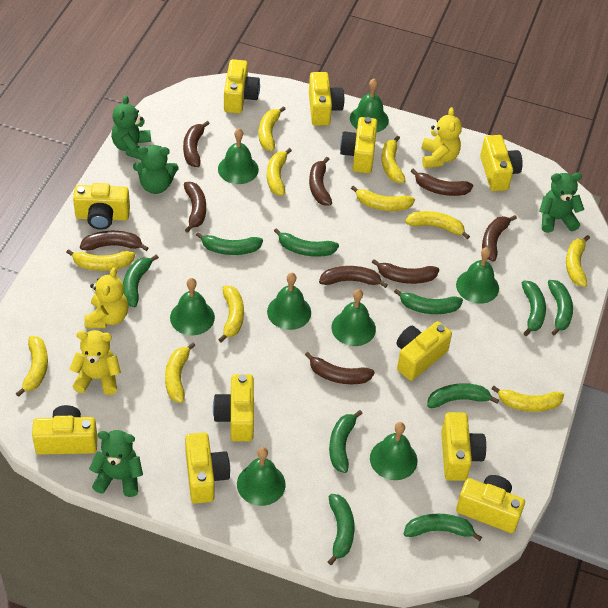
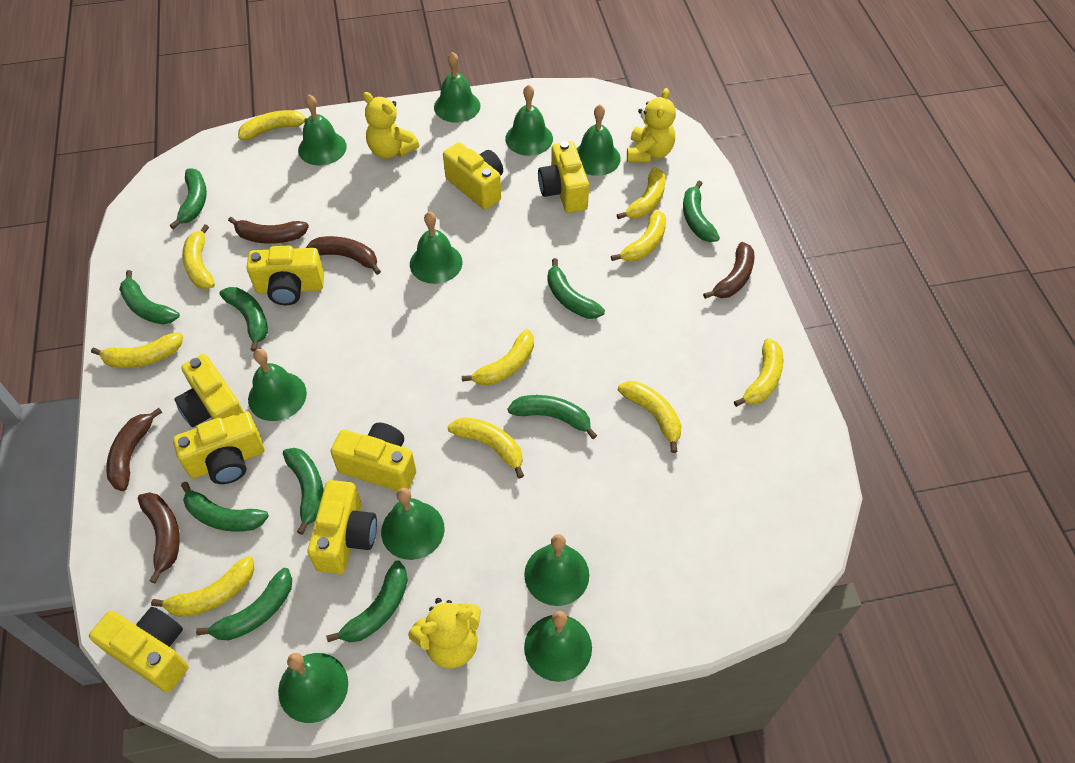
brown banana: [80,231,148,251] [183,121,210,167] [184,182,206,233] [305,352,375,384] [309,157,332,206] [319,266,388,288] [372,259,439,284] [411,169,473,196] [482,215,517,262] = 9 -> [106,408,162,491] [138,492,180,583] [228,217,309,244] [306,236,381,275] [703,242,755,299] = 5
green bell: [170,278,215,335] [218,128,259,184] [237,447,286,506] [267,273,311,330] [332,289,376,346] [350,78,389,133] [370,422,417,480] [456,247,499,304] = 8 -> [248,349,307,421] [278,653,348,723] [298,94,347,166] [381,488,445,560] [410,212,462,284] [434,52,481,122] [505,85,553,156] [524,534,589,606] [524,611,592,682] [576,105,621,176] = 10
green teddy bear: [89,430,143,497] [111,95,151,160] [133,145,179,194] [539,172,584,233] = 4 -> none = 0
yellow banana: [16,336,48,397] [66,249,135,271] [165,343,196,403] [218,286,244,342] [259,106,286,151] [267,148,292,196] [351,185,415,211] [381,135,406,183] [405,211,470,239] [492,386,564,412] [566,235,590,287] = 11 -> [91,333,183,368] [151,556,254,617] [182,224,215,289] [238,110,307,140] [448,417,524,479] [462,329,534,385] [611,209,666,262] [617,167,665,219] [618,381,681,453] [734,338,784,407] = 10
yellow camera: [32,405,98,455] [73,183,130,230] [185,432,230,504] [213,374,254,441] [224,59,260,114] [309,72,344,126] [340,117,377,173] [397,321,452,381] [441,412,486,481] [456,475,525,533] [480,135,523,191] = 11 -> [89,607,188,692] [173,411,264,484] [175,354,243,427] [247,246,324,305] [307,480,377,574] [330,423,416,491] [443,142,503,210] [538,141,589,213] = 8

